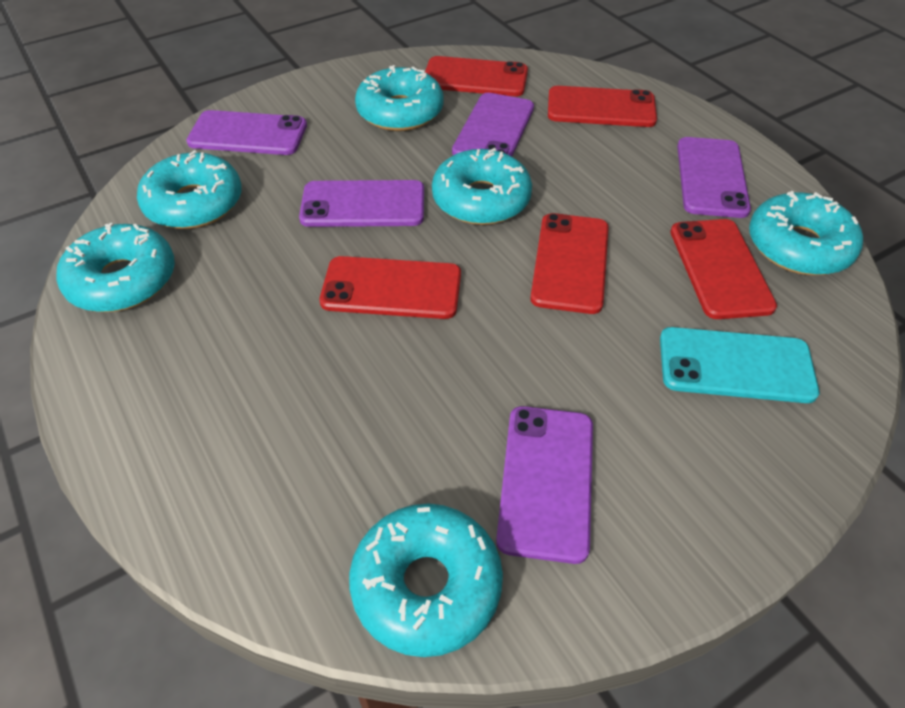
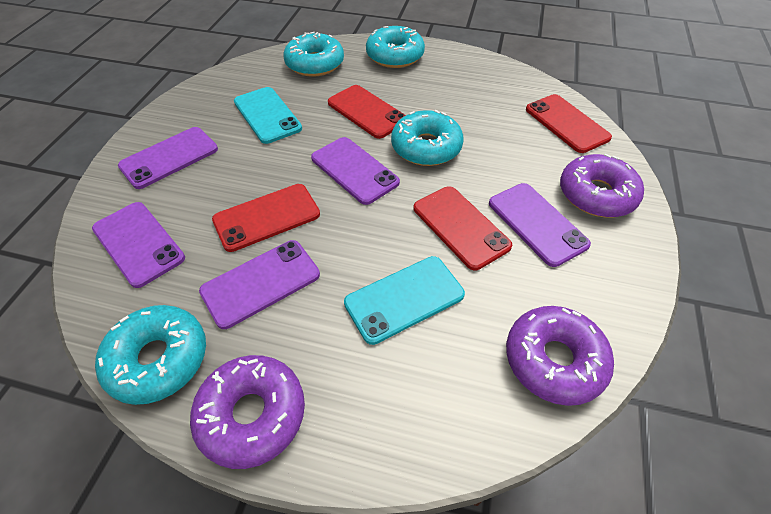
purple donut: none = 0 -> [190,355,305,469] [506,306,614,406] [560,154,644,218] = 3
red phone: [319,256,461,319] [425,56,528,96] [530,213,609,314] [548,86,657,127] [670,219,777,319] = 5 -> [212,184,320,252] [328,85,406,139] [413,186,512,270] [526,94,612,153] = 4
turquoise donut: [57,223,175,312] [137,150,242,229] [349,504,503,657] [355,65,443,131] [432,148,532,225] [749,191,863,275] = 6 -> [95,305,206,405] [283,32,344,77] [366,26,425,68] [391,110,464,166] = 4
turquoise phone: [660,327,819,403] = 1 -> [234,87,302,144] [344,256,465,345] = 2

